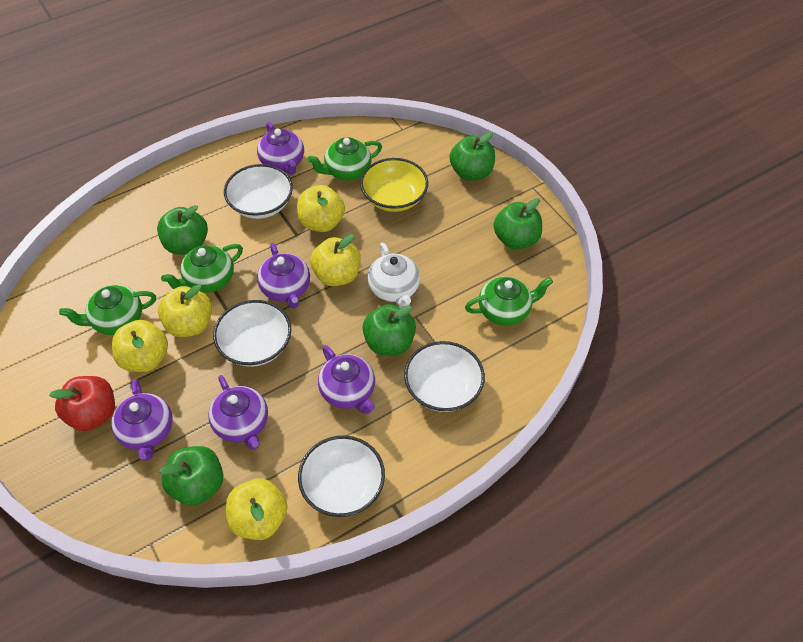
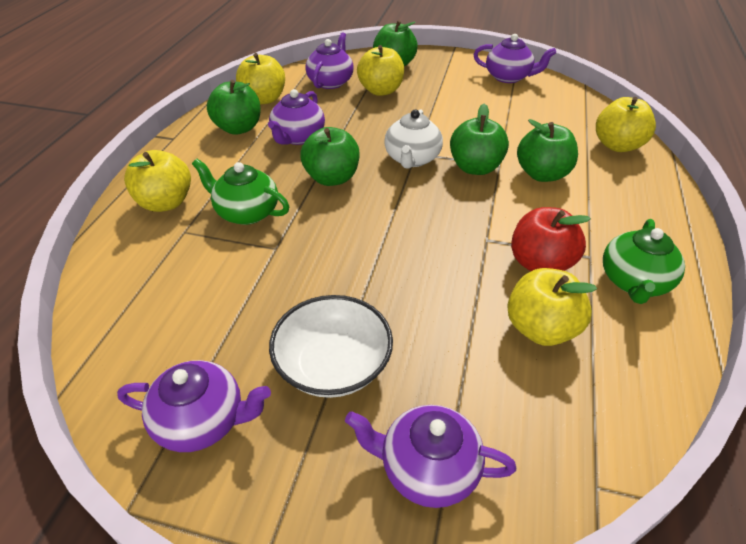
green teapot: [59,285,156,335] [161,244,243,293] [307,137,382,180] [465,276,553,326] = 4 -> [192,159,289,225] [603,219,685,304] = 2
white bowl: [213,300,291,367] [224,164,293,219] [298,436,385,517] [404,341,485,412] = 4 -> [269,295,393,398] = 1
yellow bowl: [360,158,428,212] = 1 -> none = 0

